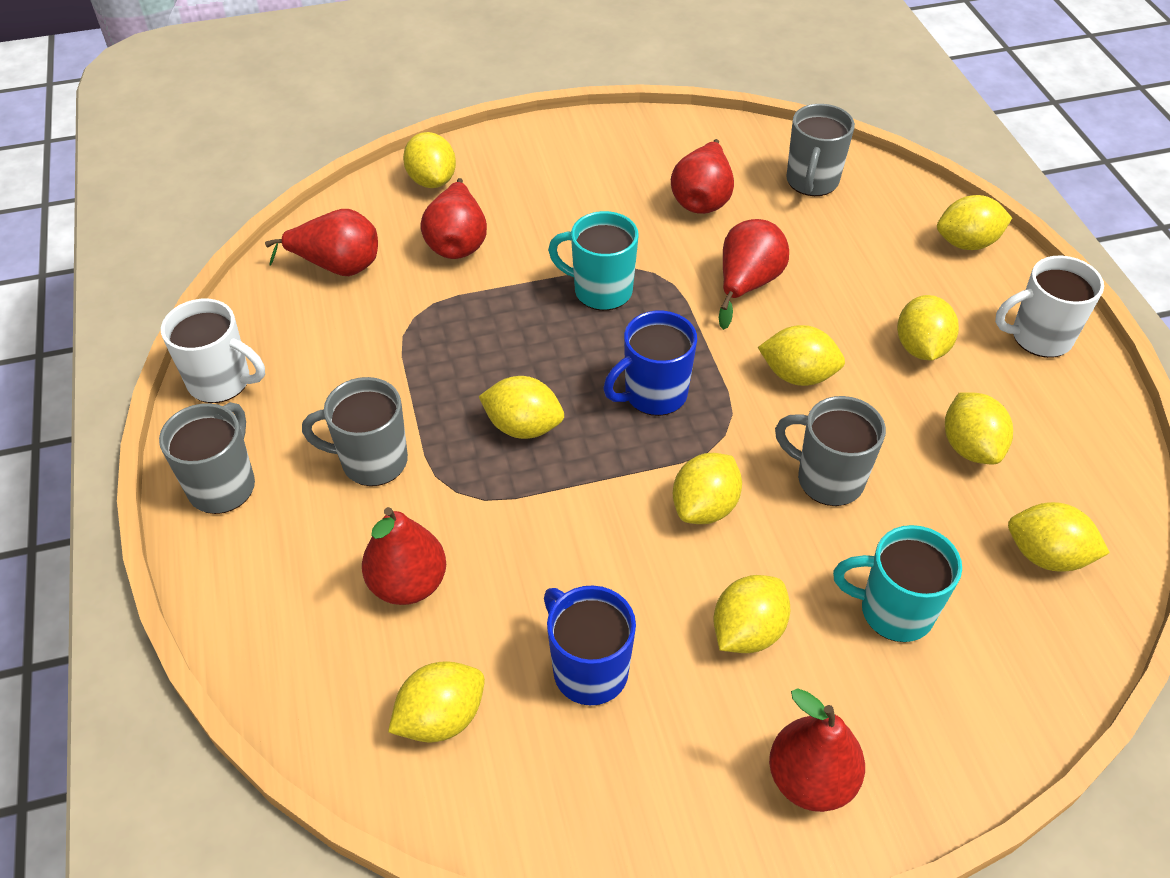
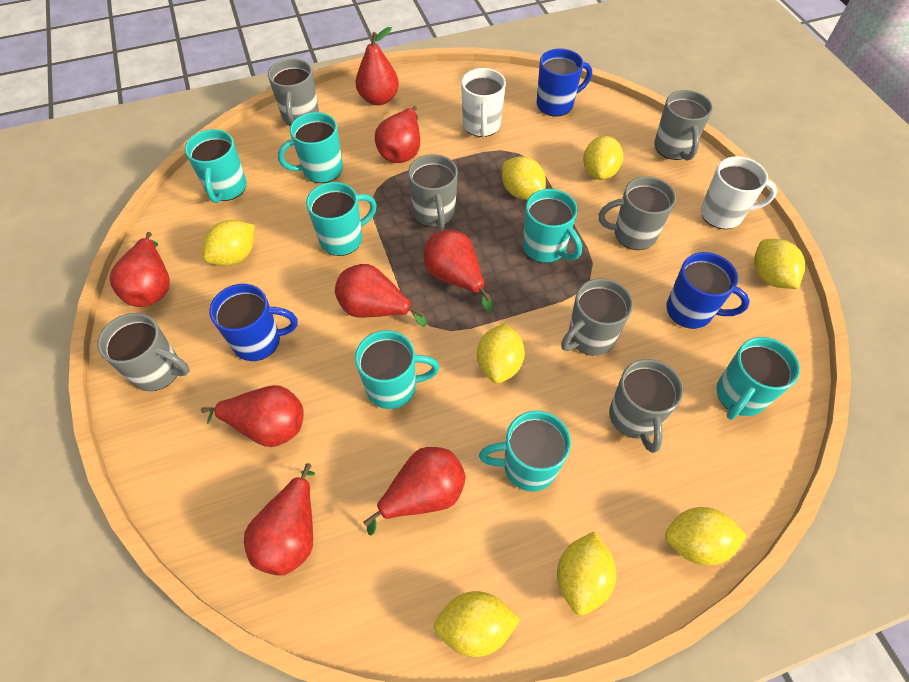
blue mug: [544,585,636,705] [603,311,697,416] = 2 -> [209,284,298,361] [537,49,592,116] [666,252,750,329] = 3
grey mug: [159,402,255,514] [302,377,408,486] [775,396,886,506] [786,104,855,196] = 4 -> [97,313,190,391] [268,59,319,126] [408,154,458,230] [561,278,633,356] [599,176,676,250] [609,359,683,453] [654,90,713,160] = 7
red pear: [265,209,378,276] [362,507,446,605] [421,178,487,259] [671,139,734,214] [719,219,789,330] [769,688,865,812] = 6 -> [109,232,170,307] [201,385,304,447] [244,463,315,575] [335,264,427,327] [356,27,399,105] [363,447,466,536] [375,106,420,163] [424,230,493,312] = 8
turquoise mug: [548,211,639,311] [833,525,962,642] = 2 -> [185,129,247,203] [278,112,343,183] [306,182,377,256] [355,330,440,409] [479,411,571,492] [523,189,582,263] [716,337,800,420] = 7
yellow lemon: [388,661,485,743] [403,132,456,188] [479,376,564,439] [673,453,742,524] [714,575,790,653] [758,325,845,386] [897,295,959,360] [937,195,1012,250] [945,392,1013,464] [1008,502,1110,572] = 10 -> [202,220,255,266] [434,591,520,657] [477,323,525,384] [502,156,546,200] [557,531,616,616] [583,136,623,180] [665,507,747,566] [754,239,806,289] = 8

